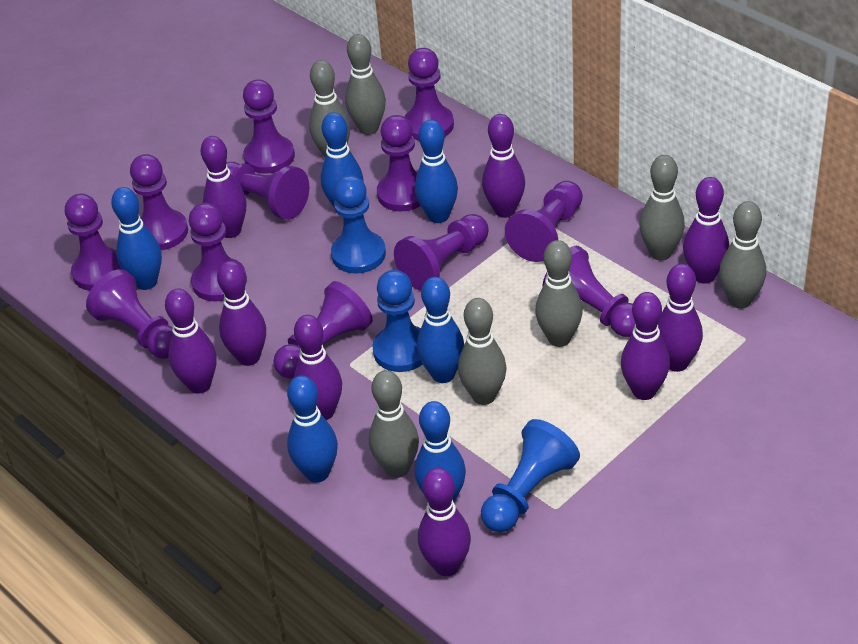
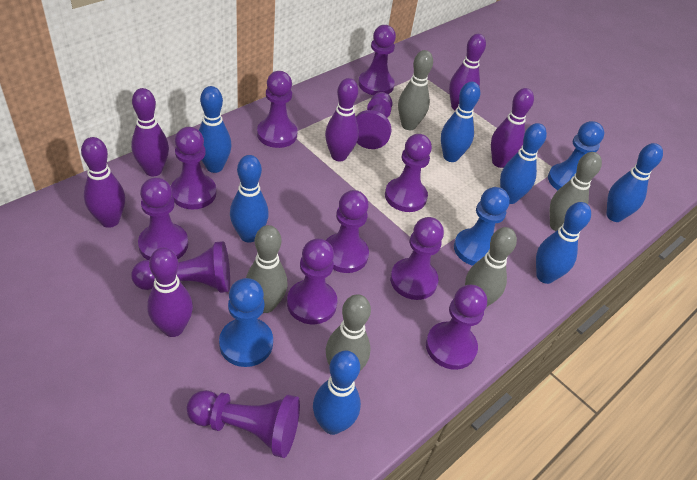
blue bowling pin: [111,187,162,290] [287,376,338,482] [321,112,363,208] [415,120,458,223] [415,401,466,502] [417,277,464,383] = 6 -> [199,86,232,173] [230,155,269,243] [313,350,361,435] [441,82,480,162] [500,123,547,204] [536,202,591,284] [606,143,663,222] = 7
grey bowling pin: [309,60,350,158] [345,34,386,135] [369,370,419,478] [458,298,506,405] [535,240,583,347] [639,155,685,261] [719,201,766,309] = 7 -> [246,225,288,313] [326,294,371,371] [398,50,433,130] [465,227,517,306] [549,152,602,231] = 5
purple bowling pin: [165,289,216,394] [201,136,246,238] [217,261,266,366] [294,315,342,420] [418,468,471,576] [482,114,525,218] [621,292,670,400] [658,264,703,372] [683,177,729,284] = 9 -> [81,137,125,228] [131,88,169,176] [147,248,193,337] [325,78,359,161] [449,34,486,110] [491,88,534,168] = 6

